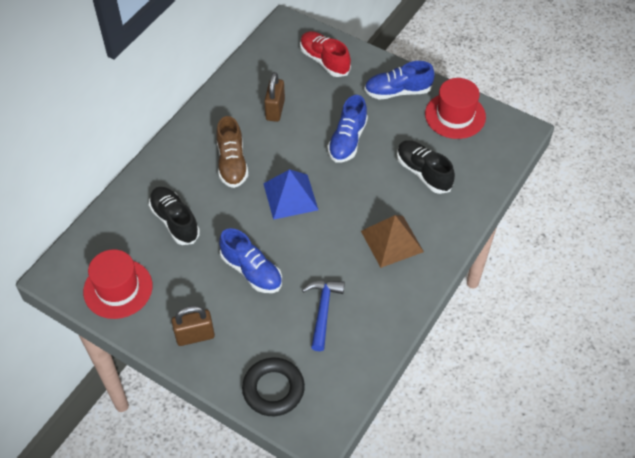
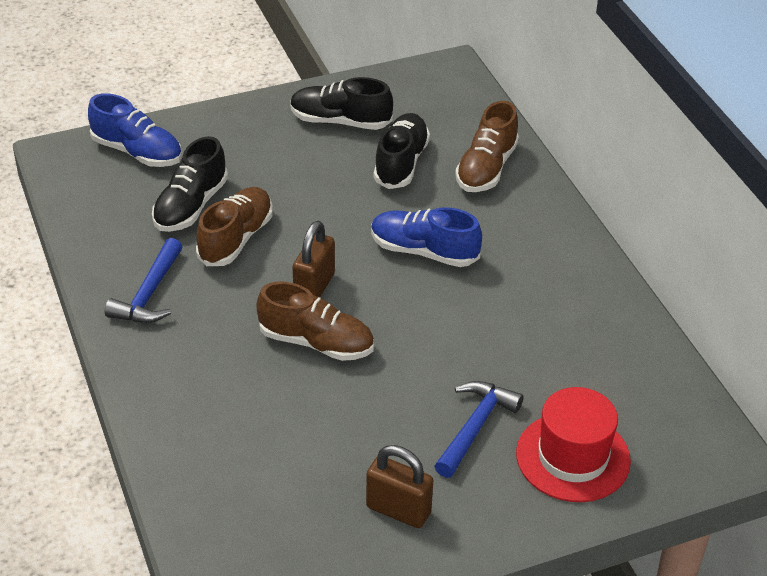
black ring: [242,358,305,416] = 1 -> none = 0
black shoe: [149,187,200,245] [397,140,455,194] = 2 -> [152,136,228,232] [290,77,393,130] [374,113,430,189] = 3
blue hammer: [302,281,345,351] = 1 -> [105,238,182,323] [434,381,524,478] = 2
blue pyramid: [263,169,318,220] = 1 -> none = 0
blue shoe: [219,228,282,293] [328,95,368,163] [364,61,434,99] = 3 -> [88,93,182,167] [371,207,482,267] = 2
brown pyramid: [361,215,424,268] = 1 -> none = 0
brown shoe: [216,116,248,188] = 1 -> [196,187,273,266] [256,282,374,361] [455,101,519,192] = 3
red hat: [83,249,153,319] [425,78,486,139] = 2 -> [516,387,631,502] = 1
red shoe: [300,31,351,77] = 1 -> none = 0

